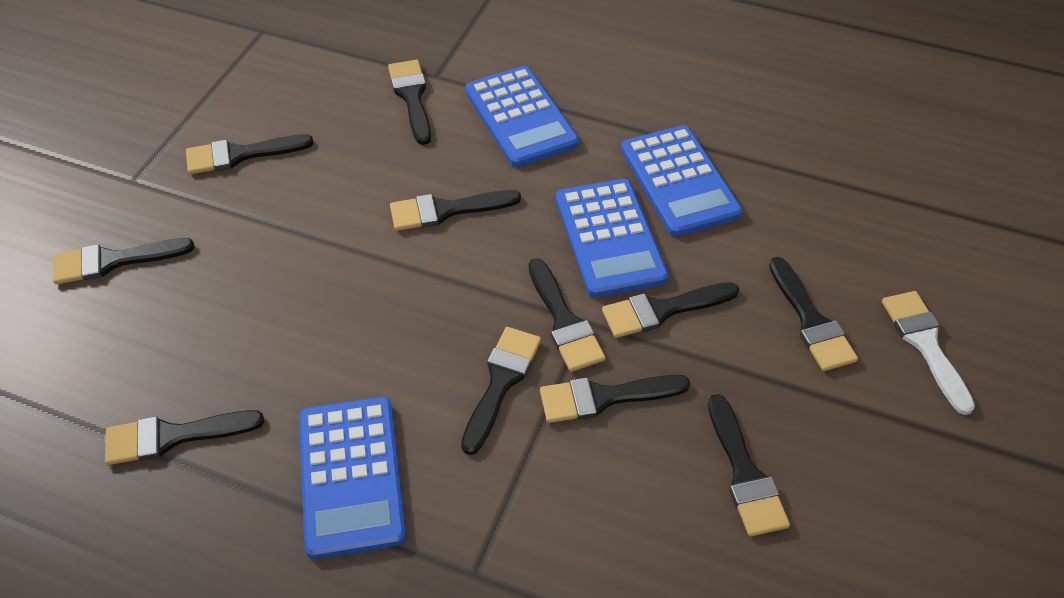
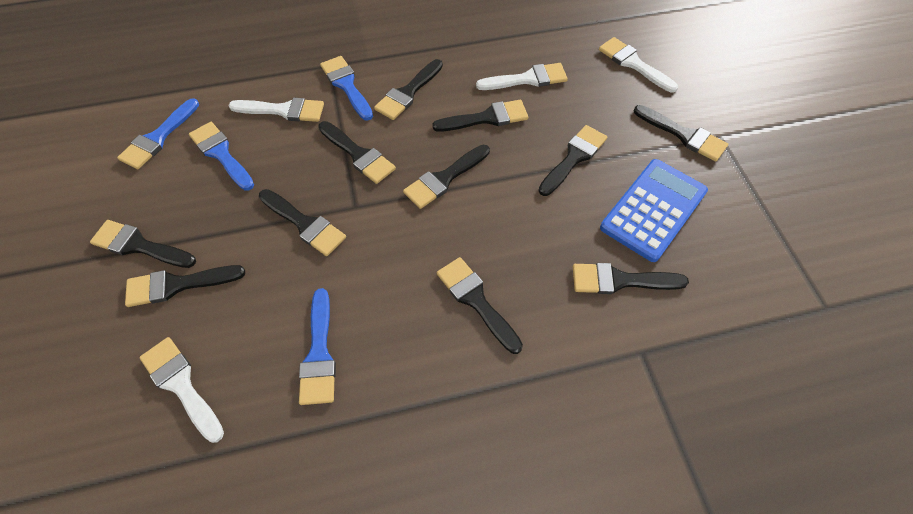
blue brush: none = 0 -> [117,98,199,169] [189,122,254,191] [299,288,336,405] [320,56,373,121] = 4
blue calculator: [299,397,406,559] [465,66,579,167] [556,179,669,298] [621,125,743,237] = 4 -> [600,159,708,262] = 1
white brush: [882,291,975,415] = 1 -> [139,337,224,443] [228,98,324,122] [476,63,568,90] [599,37,678,93] = 4

